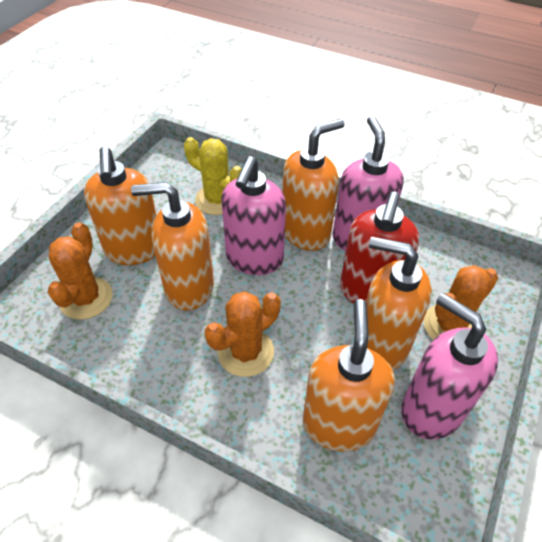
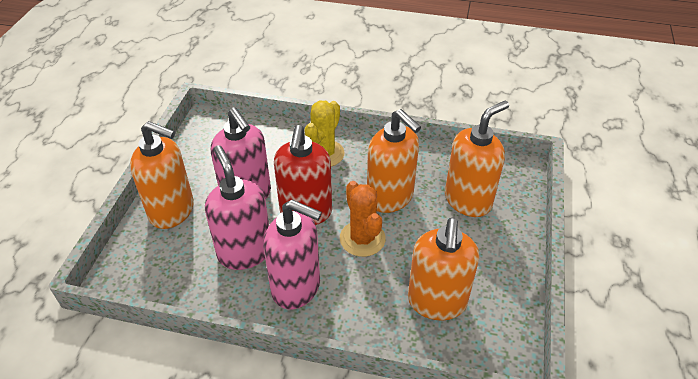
orange cactus: [48,222,113,320] [205,292,281,377] [423,265,498,340] = 3 -> [340,181,386,257] = 1
orange soap dispenser: [84,146,157,265] [131,182,214,311] [283,118,345,251] [303,299,395,452] [366,236,432,370] = 5 -> [130,121,194,229] [367,109,421,213] [408,218,479,321] [445,101,509,217] = 4

